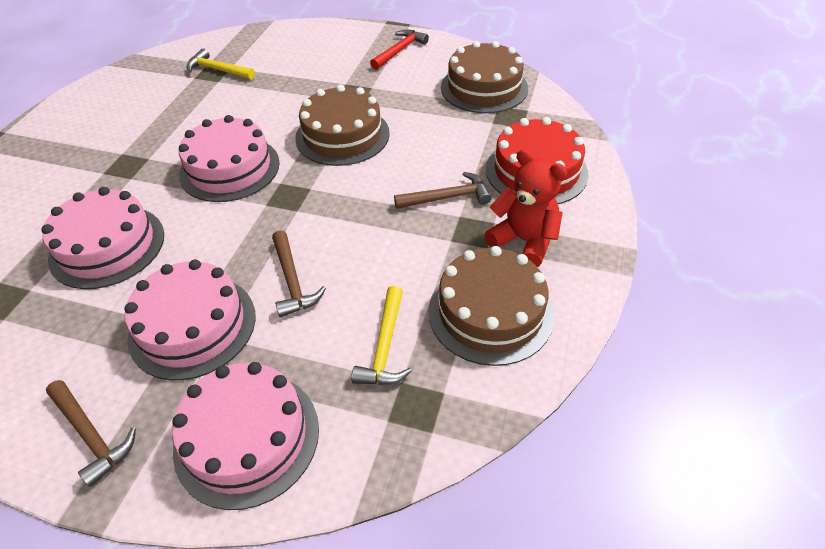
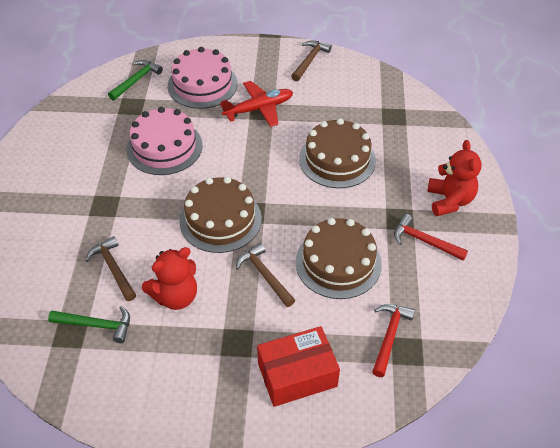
green hammer: none = 0 -> [48,306,130,343] [108,60,163,100] = 2
pink cake: [41,187,164,289] [124,259,256,380] [172,362,319,510] [179,115,280,202] = 4 -> [127,107,202,175] [168,47,238,109] = 2
red box: none = 0 -> [257,326,340,407] = 1
red cake: [486,117,589,204] = 1 -> none = 0
red hammer: [370,30,429,70] = 1 -> [372,304,415,377] [394,214,468,261] = 2
red plane: none = 0 -> [220,81,293,127] = 1
red teddy bear: [484,149,567,267] = 1 -> [142,247,197,310] [428,140,482,216] = 2
yellow hammer: [187,49,255,80] [351,286,412,385] = 2 -> none = 0

